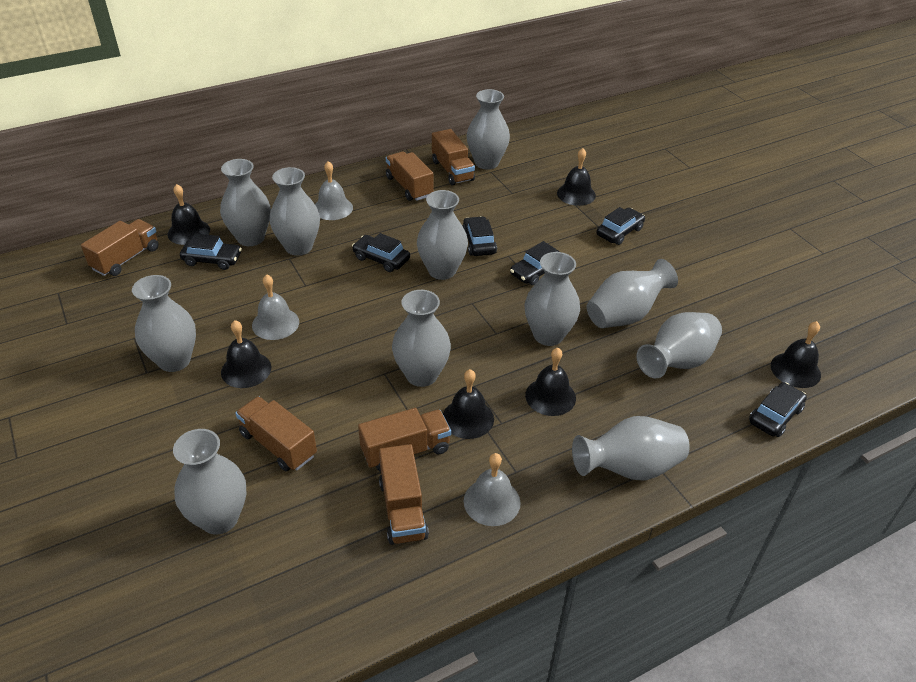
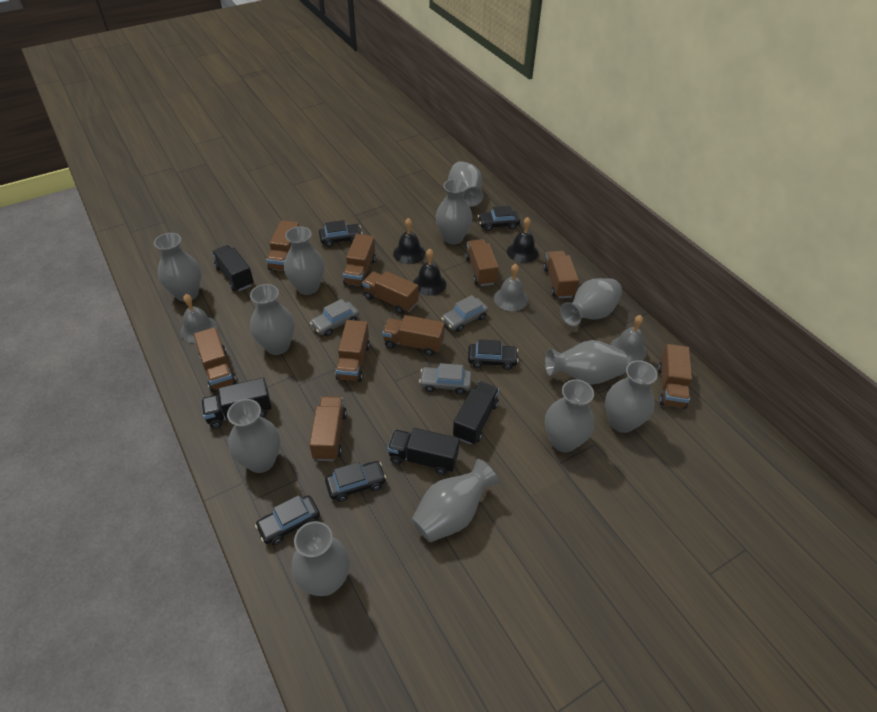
black bell: [168,184,210,245] [221,320,271,388] [443,369,494,439] [525,347,576,416] [557,148,596,206] [771,321,821,388] = 6 -> [393,218,425,264] [413,249,446,296] [507,217,539,263] = 3
black car: [180,233,242,270] [352,233,410,272] [463,216,497,256] [510,241,559,285] [596,207,645,245] [749,382,807,437] = 6 -> [255,495,320,545] [319,220,363,247] [325,461,386,502] [468,339,519,370] [478,206,520,231] = 5
black truck: none = 0 -> [201,378,272,429] [212,245,254,291] [387,428,459,475] [453,381,499,444] = 4
brown truck: [81,219,159,276] [236,396,317,471] [358,408,451,472] [379,444,429,545] [386,151,433,201] [432,129,475,185] = 6 -> [194,327,236,392] [266,220,299,271] [309,396,347,461] [335,320,370,382] [343,234,376,287] [362,271,419,314] [382,315,444,356] [465,239,499,286] [543,251,579,299] [658,344,692,409] = 10
grey car: none = 0 -> [310,299,359,336] [419,363,472,395] [441,295,488,332] = 3
grey vase: [132,275,196,372] [173,429,246,534] [220,159,271,246] [270,167,320,256] [392,290,451,387] [417,190,468,280] [467,89,510,170] [525,252,580,346] [572,416,690,480] [587,259,678,328] [636,312,722,378] = 11 -> [154,233,201,302] [227,399,280,473] [250,284,295,355] [284,226,324,295] [292,521,350,596] [411,459,499,542] [436,179,472,244] [448,161,483,207] [545,340,627,384] [545,379,594,452] [560,278,622,327] [605,360,658,433] = 12

